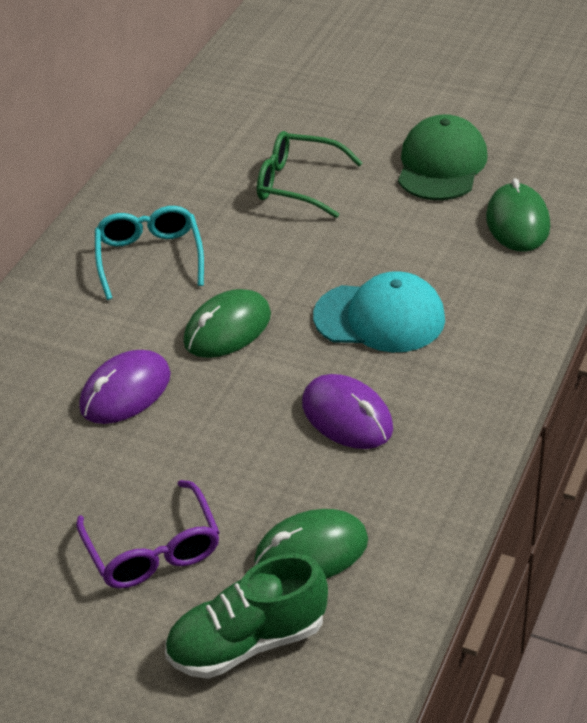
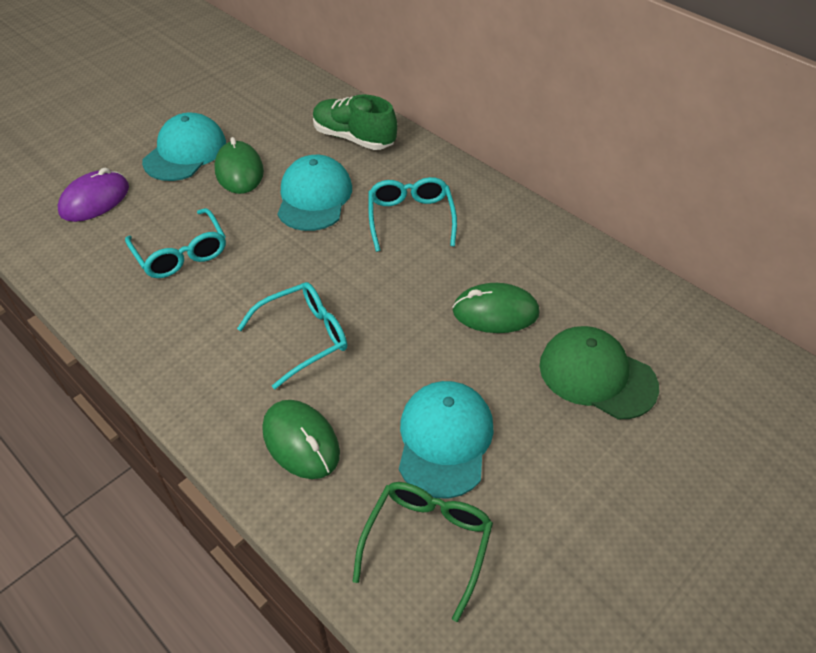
purple glasses: [76,480,220,588] = 1 -> none = 0
purple mouse: [79,350,171,424] [302,374,393,449] = 2 -> [58,168,129,222] = 1
turquoise cap: [313,271,445,352] = 1 -> [142,113,226,181] [277,155,352,231] [399,381,494,498] = 3
turquoise glasses: [95,206,204,300] = 1 -> [125,208,226,278] [237,282,347,389] [369,177,457,252] = 3

